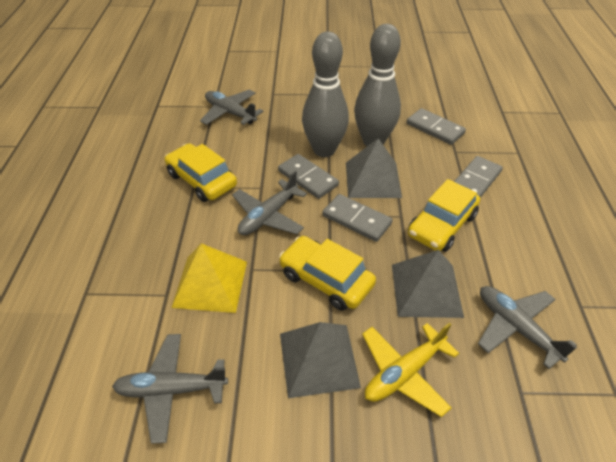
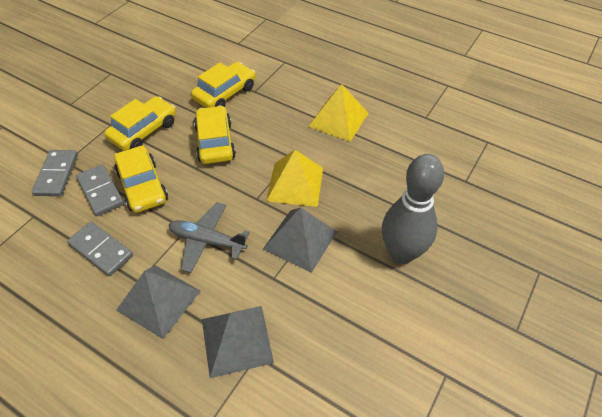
grey bowling pin: [302,31,349,157] [354,24,401,146] = 2 -> [382,154,444,264] = 1
grey domino: [278,154,339,199] [323,194,393,242] [407,108,466,145] [454,156,503,198] = 4 -> [32,150,78,196] [67,222,133,276] [76,164,124,216] = 3
grey plane: [112,334,228,444] [200,89,263,125] [232,171,307,235] [478,286,577,369] = 4 -> [169,202,250,273] = 1
yellow car: [165,143,237,202] [279,236,376,311] [408,179,480,252] = 3 -> [104,96,176,151] [114,145,168,213] [191,62,255,108] [194,105,236,164] = 4
yellow plane: [362,322,459,417] = 1 -> none = 0
yellow pyramid: [171,243,247,313] = 1 -> [266,150,323,207] [308,84,369,142] = 2

